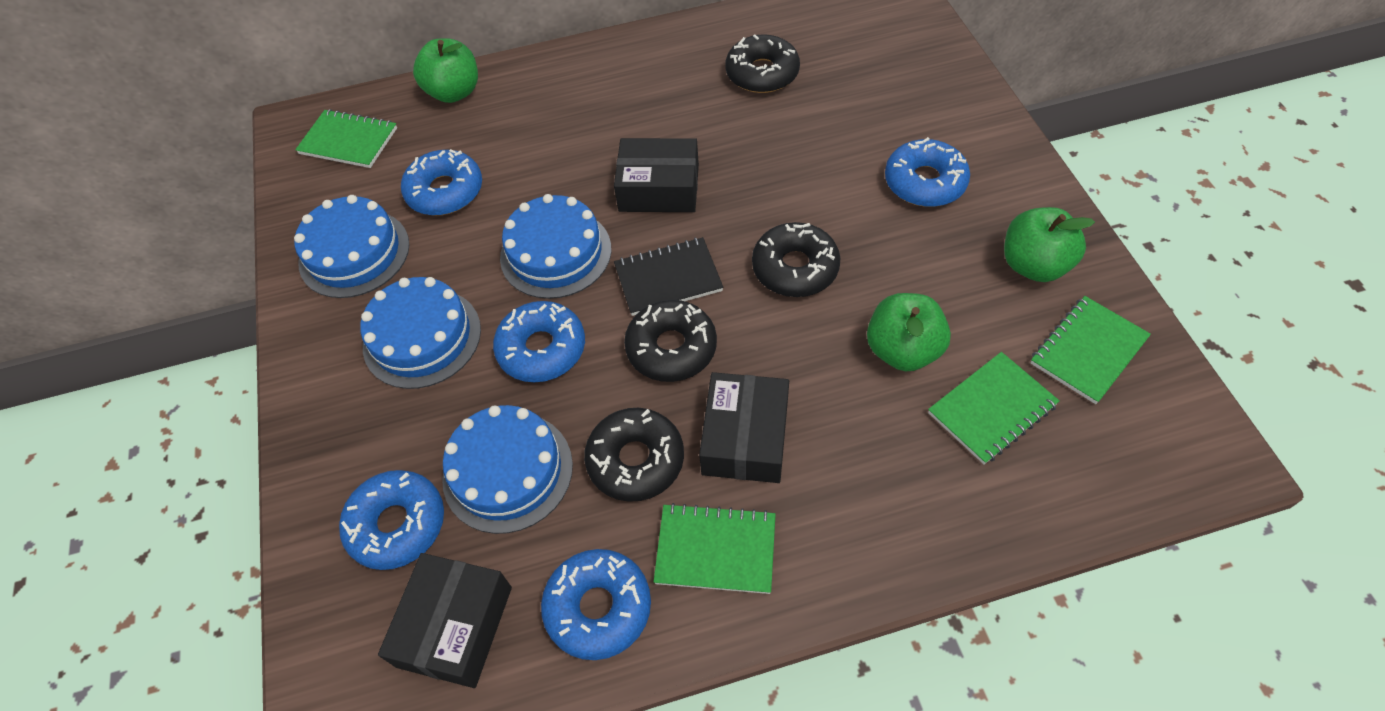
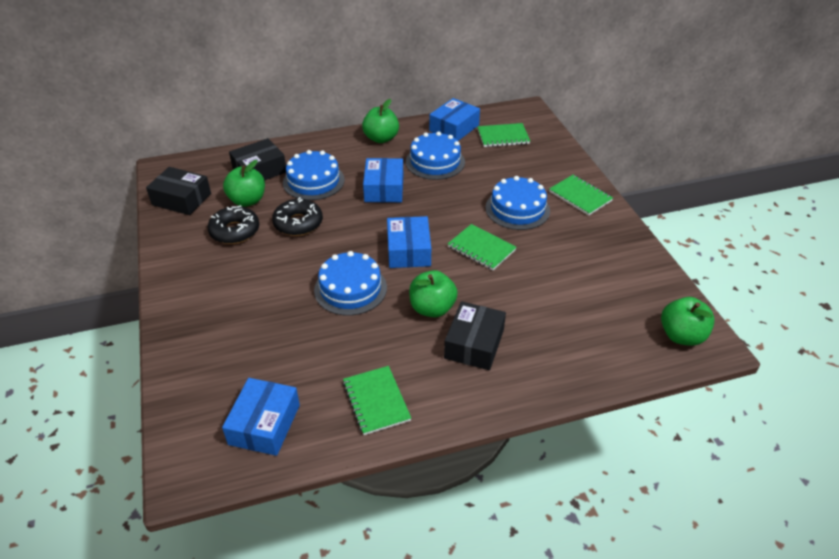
black donut: [584,408,684,502] [624,300,717,382] [726,34,800,93] [752,222,840,297] = 4 -> [208,205,259,244] [272,197,323,236] = 2
black notebook: [614,237,723,316] = 1 -> none = 0
blue box: none = 0 -> [222,378,300,456] [363,158,403,202] [387,216,431,268] [429,98,480,141] = 4
blue donut: [339,470,444,570] [401,149,482,216] [493,301,585,382] [541,549,651,660] [885,137,970,207] = 5 -> none = 0
green apple: [413,38,478,103] [867,293,951,371] [1004,207,1095,282] = 3 -> [223,160,265,207] [362,99,399,143] [409,270,458,317] [661,297,715,346] = 4

